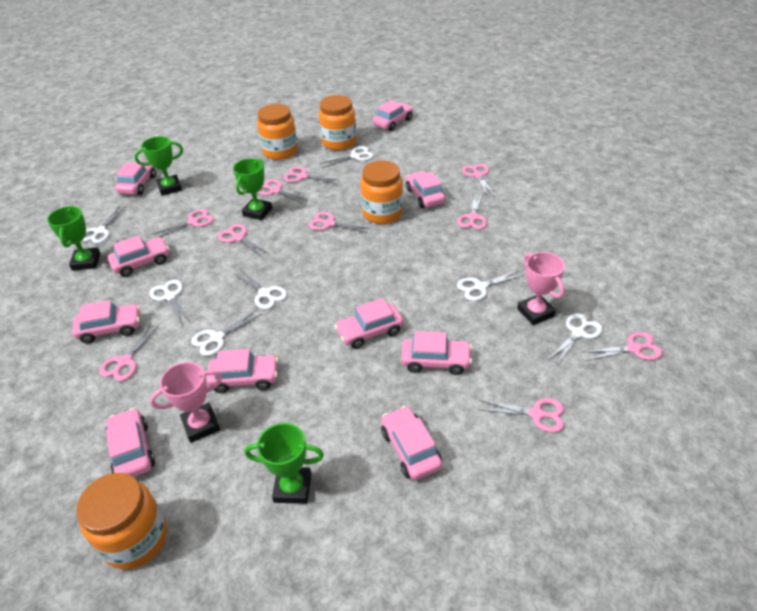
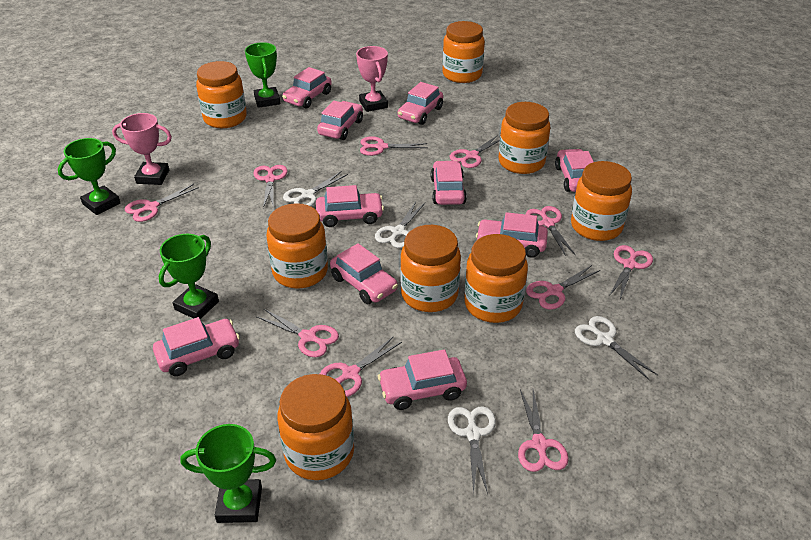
orange jar: [76,473,167,570] [257,104,298,160] [319,95,357,150] [360,161,403,224] = 4 -> [196,61,247,128] [266,203,328,289] [278,374,354,480] [400,225,461,312] [443,21,485,83] [464,234,528,323] [499,102,550,174] [571,161,632,241] = 8
white scissors: [82,206,126,244] [150,279,191,325] [191,310,262,356] [234,269,287,309] [320,146,374,168] [457,270,523,301] [548,313,603,365] = 7 -> [283,172,348,206] [375,202,425,248] [448,406,496,494] [575,316,658,380] = 4

